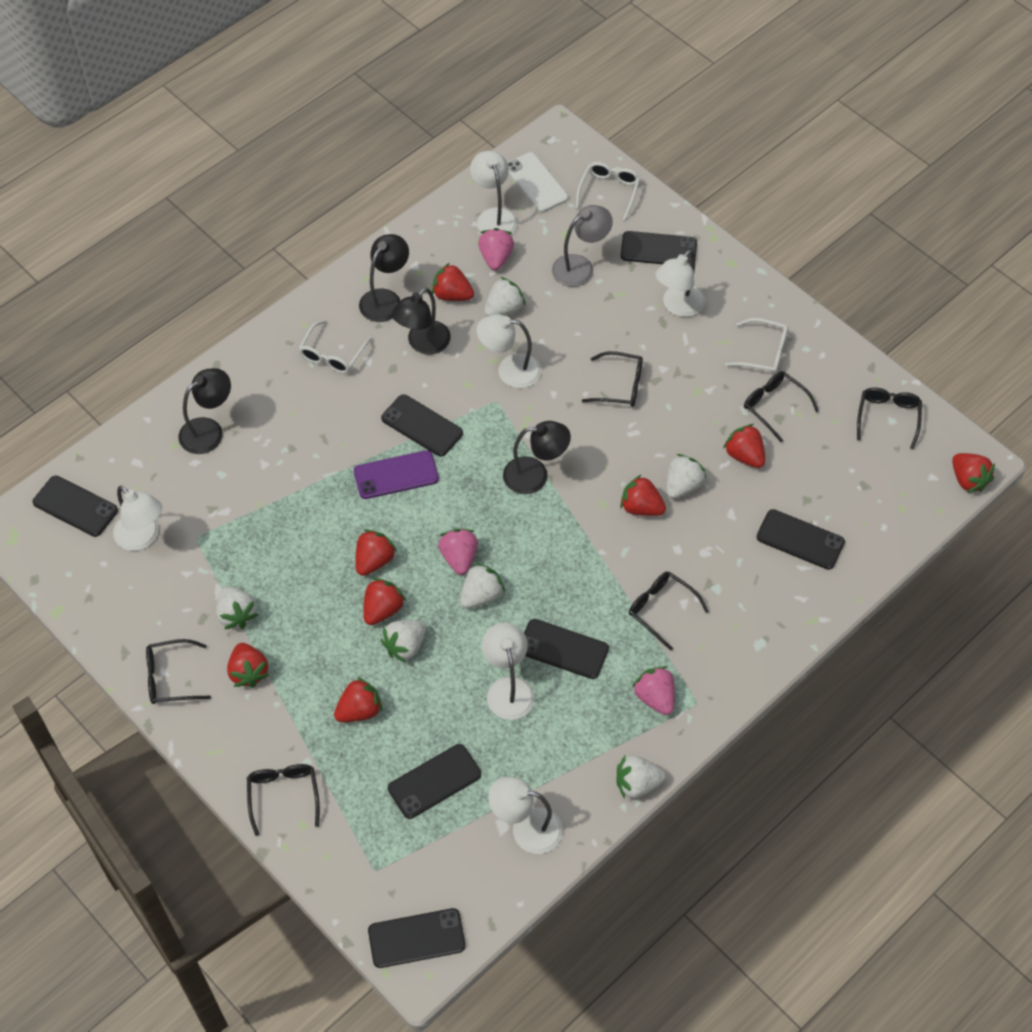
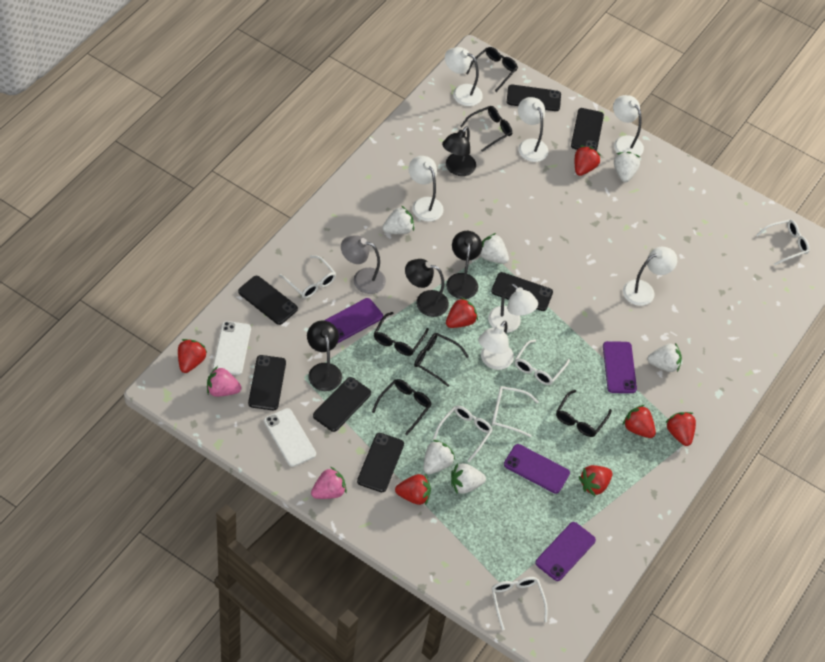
pink strawberry: [438,529,478,575] [478,228,514,270] [632,666,675,715] = 3 -> [207,366,241,397] [311,466,347,499] = 2
purple phone: [354,450,439,499] = 1 -> [324,298,383,343] [504,444,570,494] [535,522,596,581] [603,341,637,393] = 4
red strawberry: [227,643,269,688] [334,677,383,722] [355,529,397,576] [363,578,406,625] [432,263,474,301] [620,474,666,516] [723,424,765,468] [952,453,995,493] = 8 -> [178,339,207,373] [395,474,431,505] [446,297,478,328] [575,146,601,176] [579,465,613,496] [623,405,656,438] [665,412,696,446] = 7
white glasses: [298,320,372,373] [576,162,640,220] [725,318,788,374] = 3 -> [279,255,336,298] [433,406,493,462] [492,386,539,437] [492,577,548,630] [515,339,570,385] [756,219,810,265] = 6
white lamp: [113,486,162,551] [470,151,518,235] [477,314,541,388] [482,623,535,720] [488,777,563,854] [656,250,705,317] = 6 -> [408,156,444,222] [445,47,483,106] [478,321,514,370] [488,284,538,333] [518,97,548,162] [613,95,644,156] [623,247,677,306] = 7
white phone: [507,152,568,212] = 1 -> [213,321,251,375] [264,408,316,467] = 2

